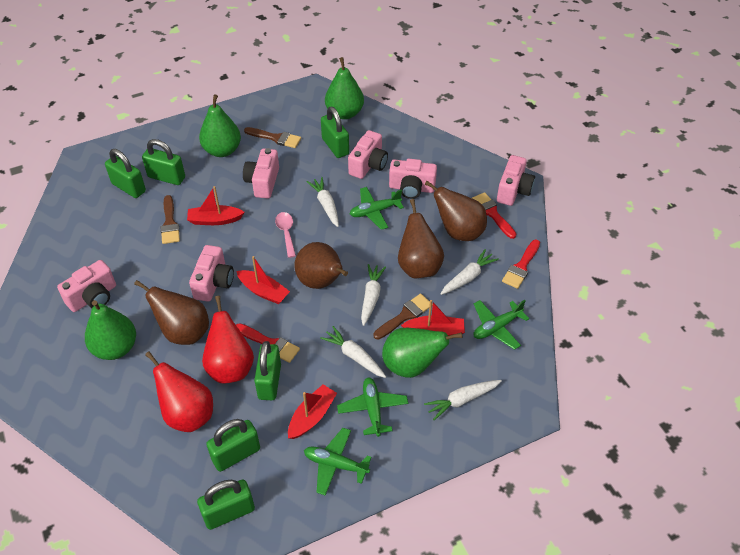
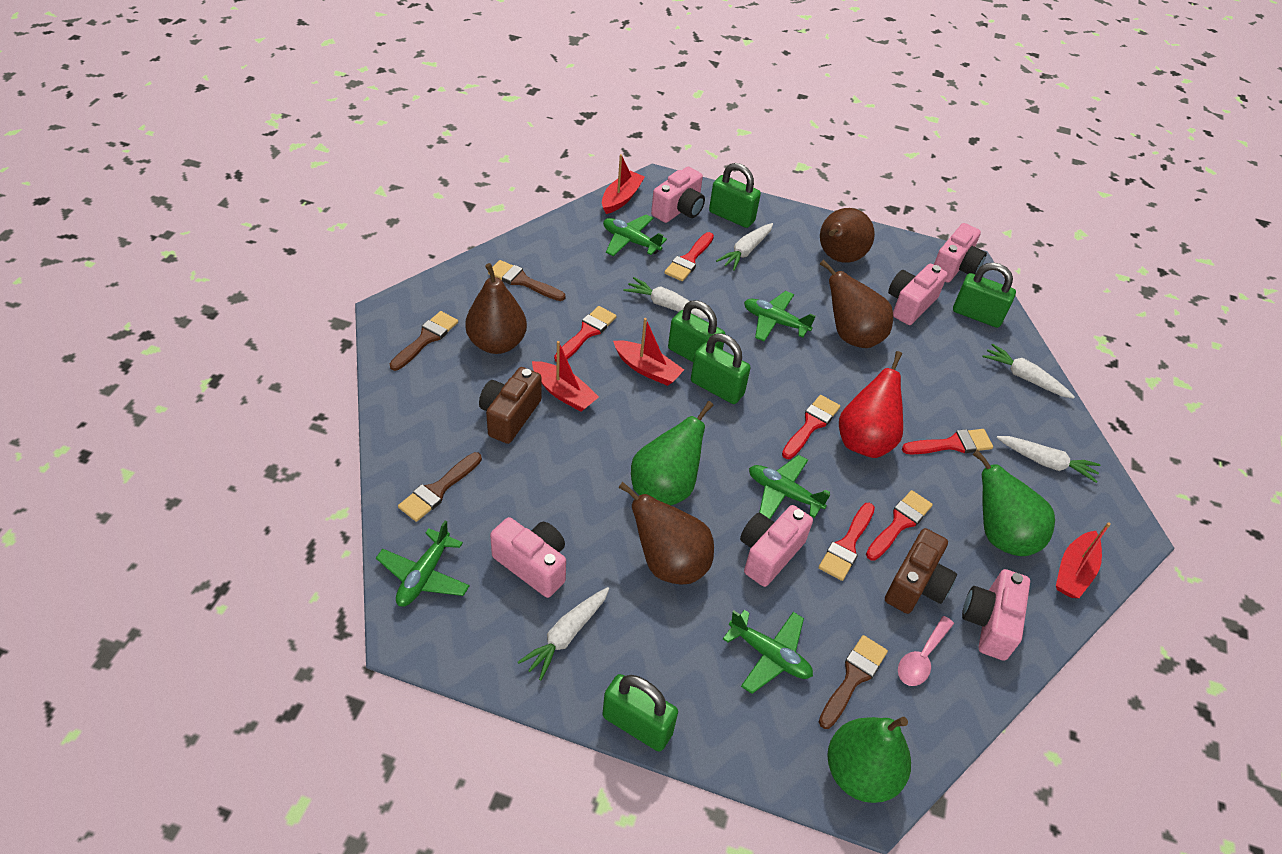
brown brush: [161,195,180,244] [244,127,301,148] [374,293,433,340] = 3 -> [390,311,458,371] [398,452,482,522] [488,260,565,301] [819,635,888,729] = 4
brown camera: none = 0 -> [479,367,542,444] [885,528,957,614] = 2
green padlock: [105,149,146,198] [142,139,185,185] [197,480,255,530] [206,419,260,472] [254,341,281,400] [321,107,349,158] = 6 -> [603,674,678,752] [668,300,726,362] [691,333,751,404] [709,163,761,228] [953,263,1016,328] = 5
green pear: [85,300,136,360] [199,94,241,157] [325,57,364,119] [382,328,462,378] = 4 -> [631,401,713,505] [827,717,911,803] [972,449,1055,556] = 3
green plane: [304,428,372,496] [337,378,408,437] [350,187,404,230] [474,300,529,350] = 4 -> [376,520,470,607] [603,214,667,256] [723,610,813,694] [744,291,816,341] [749,455,831,519] = 5
red brush: [236,323,300,363] [472,192,516,239] [502,239,540,289] = 3 -> [554,306,616,362] [664,232,714,281] [782,395,840,459] [819,503,875,581] [866,490,933,561] [902,429,993,454] = 6
red pear: [145,351,213,432] [202,296,254,383] = 2 -> [839,351,903,458] = 1

